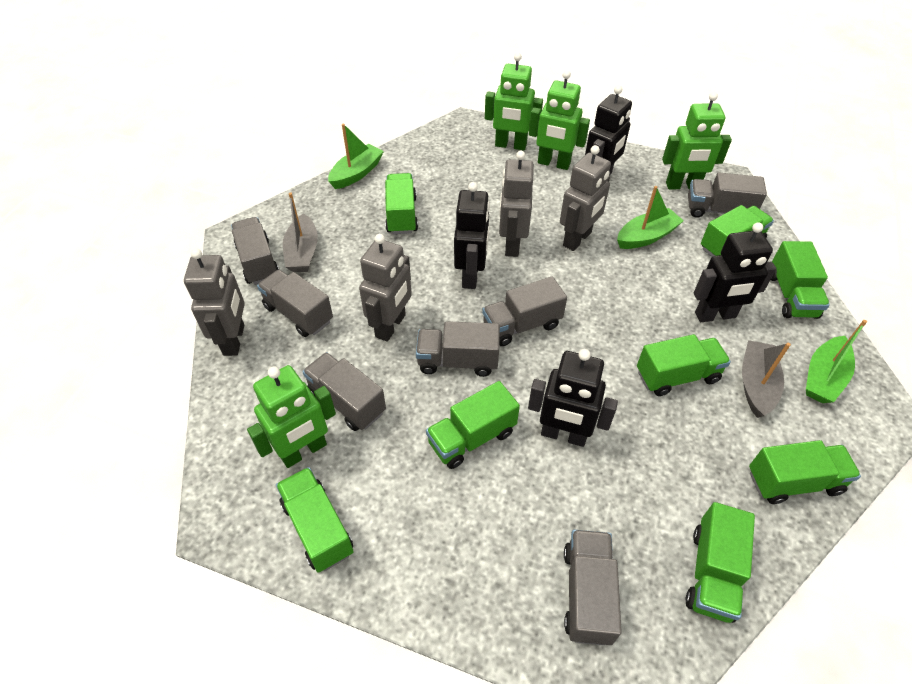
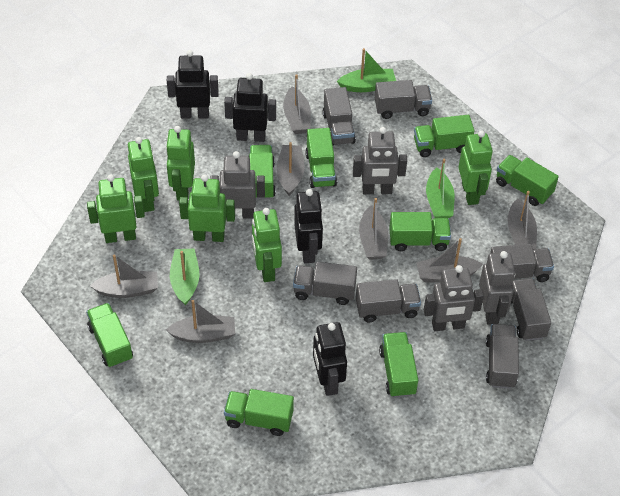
green robot: [247,365,336,468] [485,53,543,150] [529,71,590,170] [662,92,732,189] = 4 -> [87,175,145,243] [128,137,159,212] [166,126,195,200] [179,174,235,242] [252,208,282,282] [458,130,493,205] = 6
grey boat: [283,193,318,272] [742,340,791,418] = 2 -> [90,255,158,298] [166,300,235,343] [277,142,304,196] [283,75,311,134] [359,198,388,260] [416,238,483,283] [508,191,537,250] = 7

